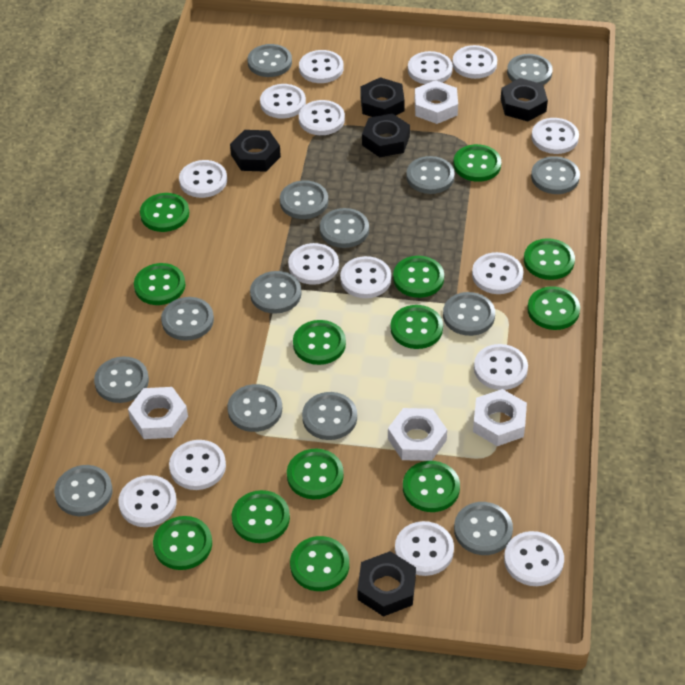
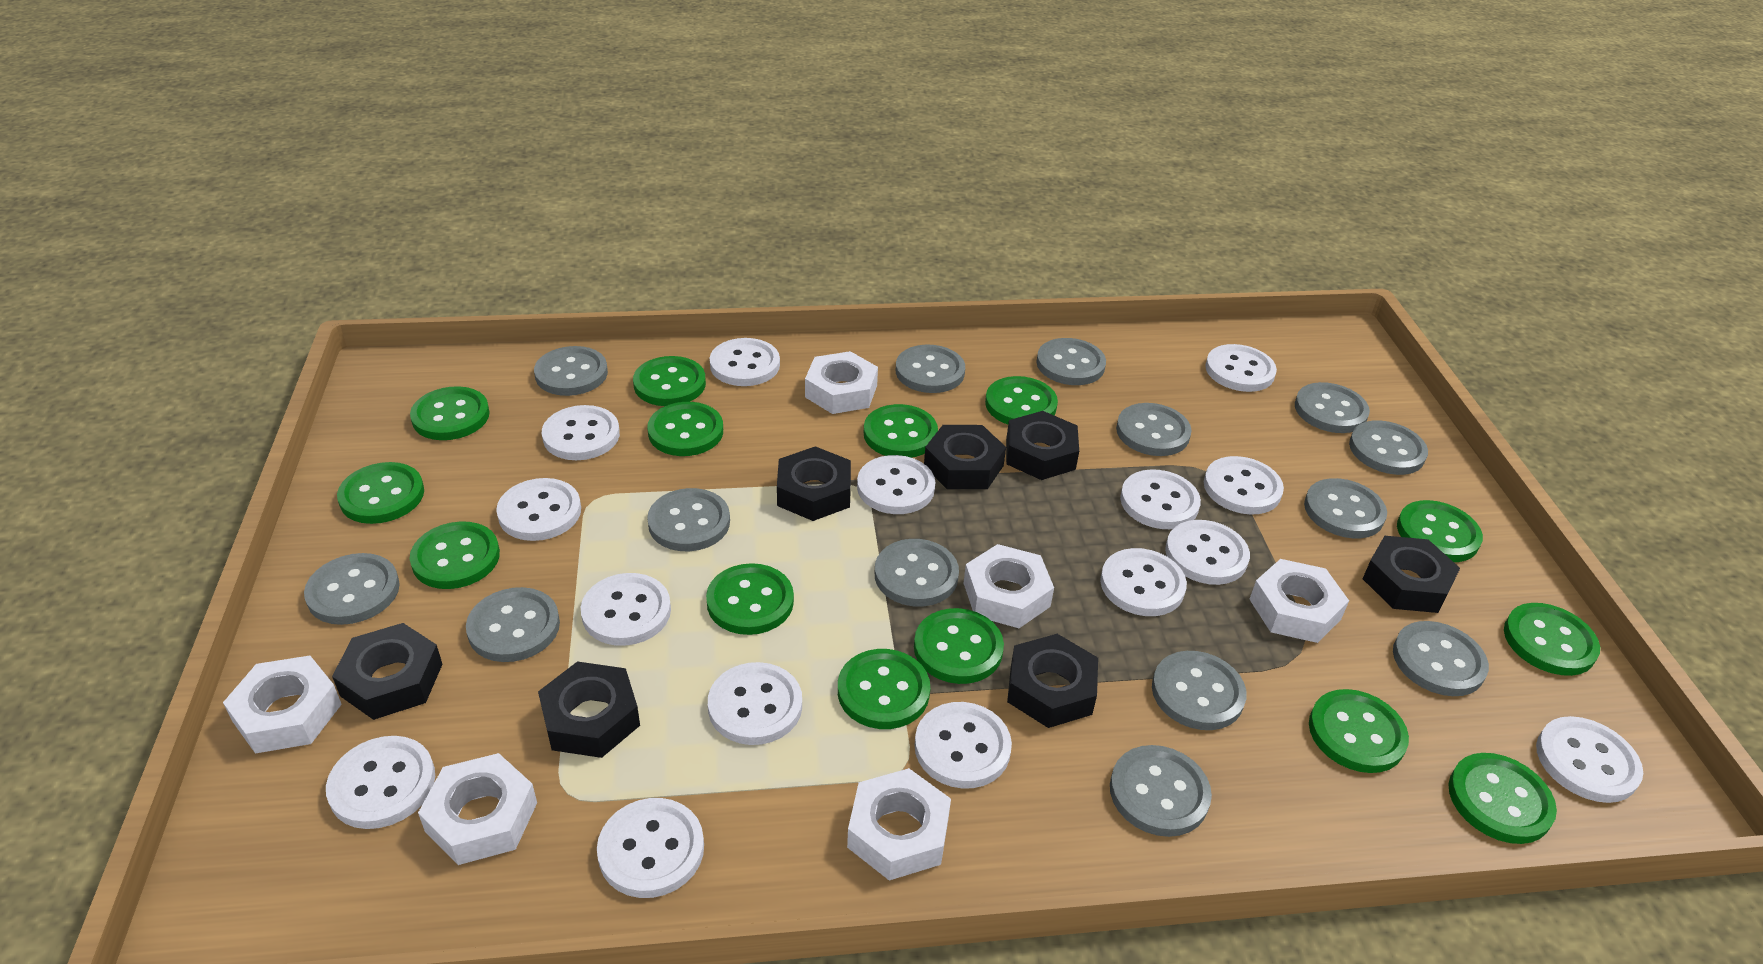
black nut: [230,130,281,172] [357,551,416,617] [360,77,405,117] [362,114,410,157] [501,78,548,121] = 5 -> [332,623,443,720] [538,661,640,758] [777,446,851,521] [924,425,1006,489] [1006,411,1079,480] [1007,634,1098,728] [1363,536,1460,613] = 7
green button: [134,263,185,305] [140,193,189,232] [153,516,212,570] [232,490,290,543] [287,449,344,499] [290,536,349,591] [293,320,346,365] [391,305,443,349] [393,256,444,298] [403,461,460,512] [453,144,501,182] [524,238,575,280] [527,286,580,330] = 13 -> [337,462,424,524] [410,386,490,440] [410,521,500,589] [633,356,706,406] [647,402,723,456] [706,563,794,635] [838,649,930,729] [864,404,938,458] [914,608,1004,684] [985,376,1058,424] [1309,689,1409,773] [1397,500,1483,562] [1448,753,1557,844] [1504,603,1600,676] = 14
white nut: [128,387,188,439] [388,408,447,461] [415,80,458,124] [473,389,527,446] = 4 -> [223,656,342,754] [418,753,537,865] [805,351,878,414] [847,768,951,881] [963,544,1054,628] [1249,559,1349,643] = 6

